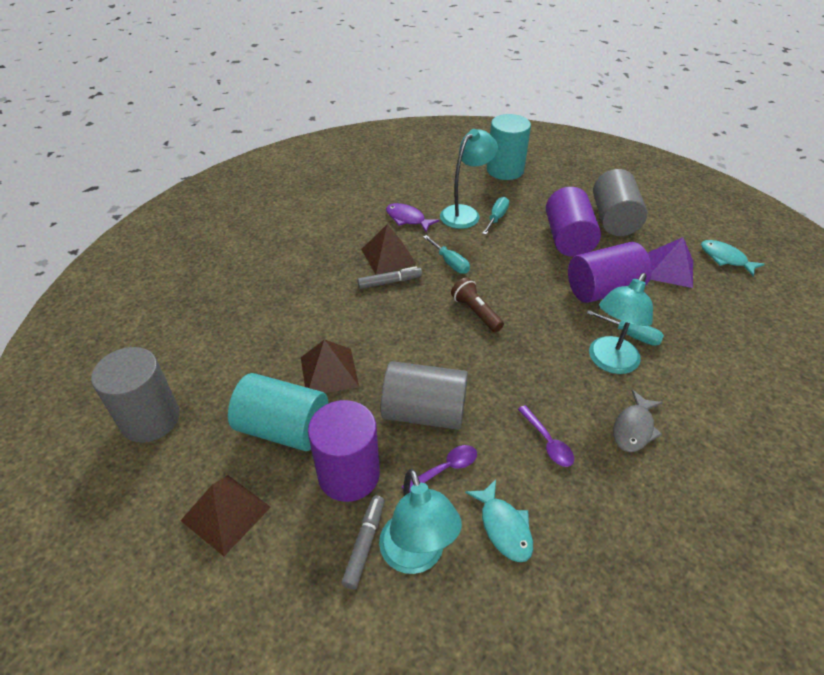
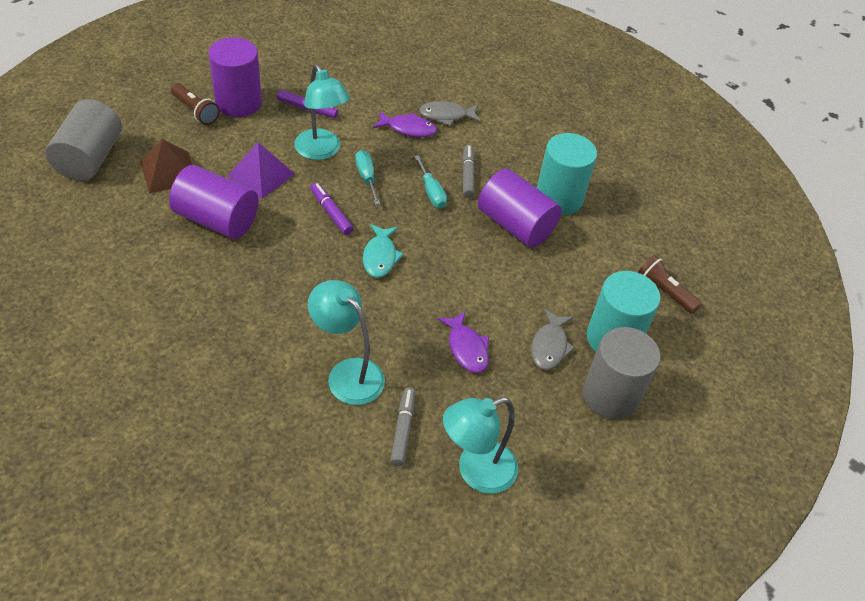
brown flashlight: [451,277,504,332] = 1 -> [171,83,220,125] [638,255,702,314] = 2
brown pyramid: [180,475,271,556] [301,339,359,393] [361,224,416,275] = 3 -> [140,139,192,193] = 1
grey cylinder: [91,347,180,443] [381,361,468,430] [593,169,647,236] = 3 -> [45,99,122,181] [583,327,661,420] = 2
grey fish: [613,390,663,452] = 1 -> [419,101,480,126] [531,309,575,370] = 2
purple fish: [386,203,439,232] = 1 -> [373,111,437,137] [437,311,489,373] = 2
purple marker: none = 0 -> [277,90,338,118] [310,183,353,235] = 2
purple spoon: [401,445,477,492] [518,405,574,467] = 2 -> none = 0
turquoise fish: [465,479,533,562] [701,240,765,276] = 2 -> [363,224,404,278] = 1
turquoise screwdriver: [423,235,470,274] [482,197,509,235] [587,310,664,346] = 3 -> [355,150,380,205] [414,155,447,208] = 2

